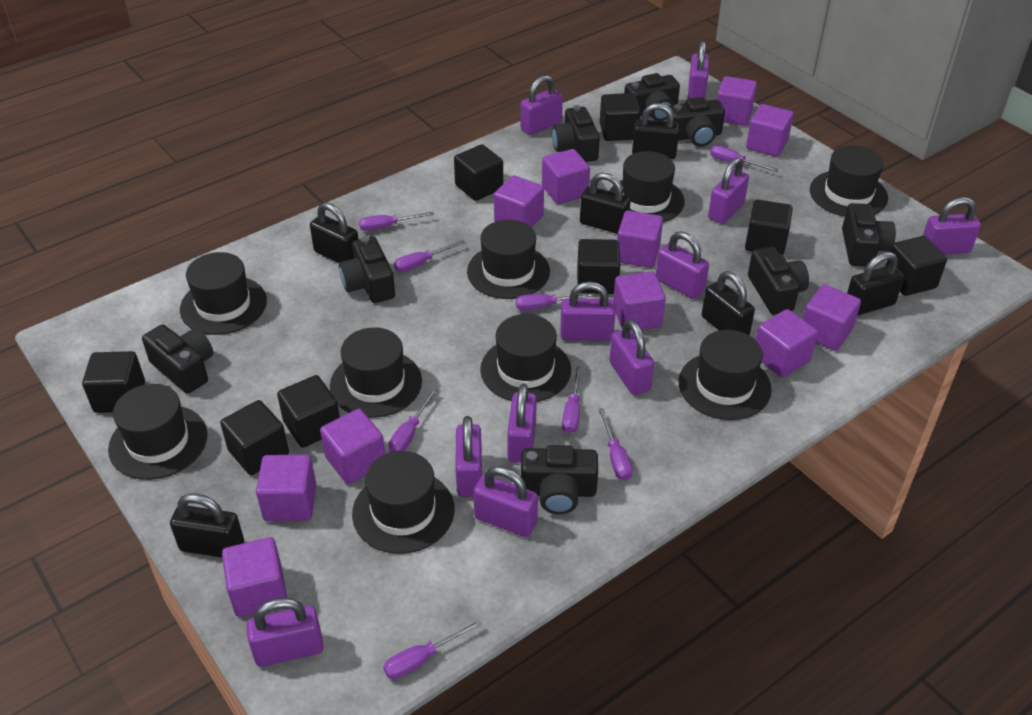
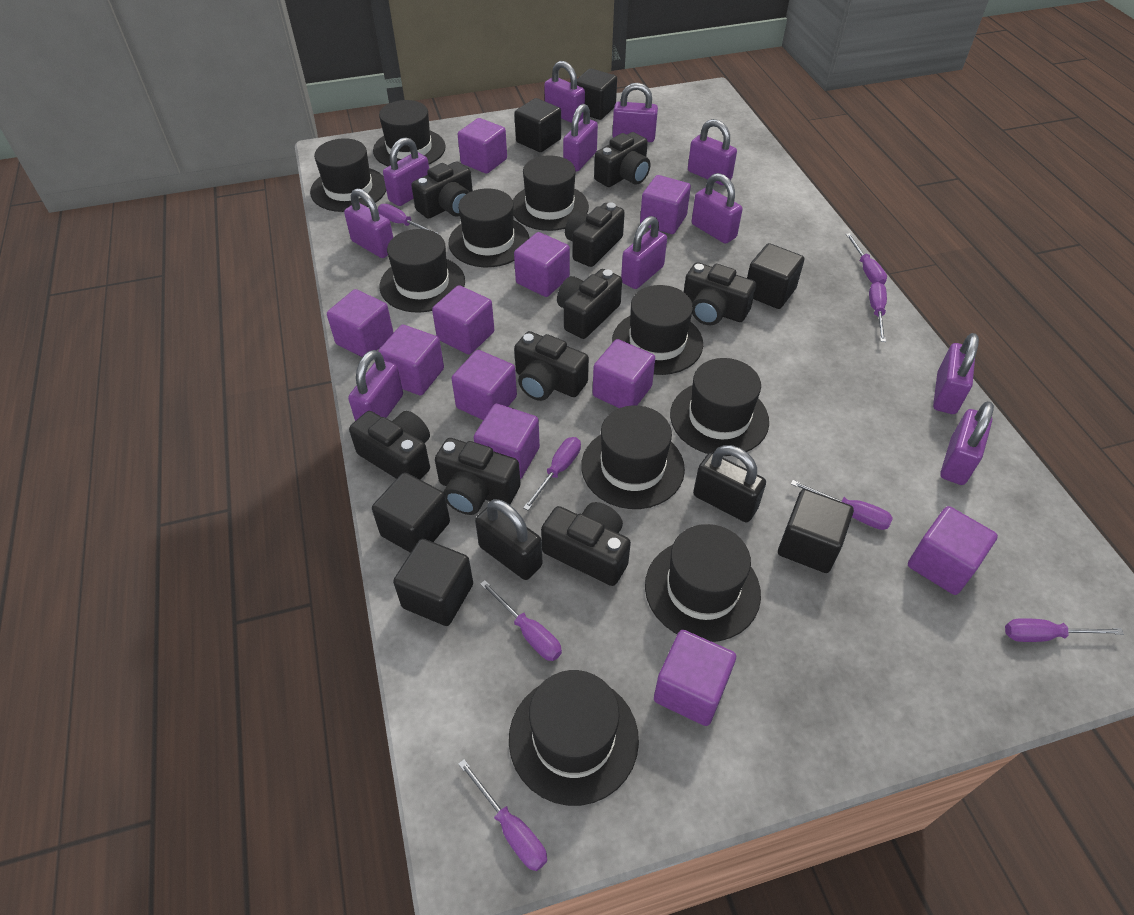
black camera: [142,325,213,394] [339,236,395,303] [521,445,598,514] [552,105,600,162] [624,73,680,121] [666,97,725,147] [748,247,809,315] [842,203,896,266] = 8 -> [349,411,430,479] [411,161,473,219] [435,438,521,515] [514,331,589,401] [541,502,631,586] [557,269,622,339] [565,203,625,267] [594,132,650,187] [684,262,756,325] = 9
black cube: [82,351,145,413] [220,400,289,475] [277,375,340,448] [454,144,503,201] [577,239,620,294] [600,93,640,141] [745,199,793,255] [885,236,947,296] = 8 -> [372,472,450,553] [393,539,473,626] [514,98,561,152] [577,68,617,120] [747,243,805,309] [778,489,854,573] = 6
black hat: [108,384,207,480] [180,252,267,335] [330,328,422,418] [352,451,455,554] [467,220,550,299] [480,314,571,402] [609,151,685,222] [679,330,772,420] [810,145,888,217] = 9 -> [310,138,386,212] [373,100,446,166] [380,229,465,313] [448,188,530,267] [509,670,639,806] [513,155,589,231] [581,405,685,509] [612,285,703,375] [645,524,761,642] [670,358,769,456] = 10
black padlock: [170,493,244,557] [310,202,358,263] [580,173,631,234] [632,103,680,159] [702,271,755,335] [847,252,904,316] = 6 -> [475,499,543,580] [693,445,766,522] = 2

